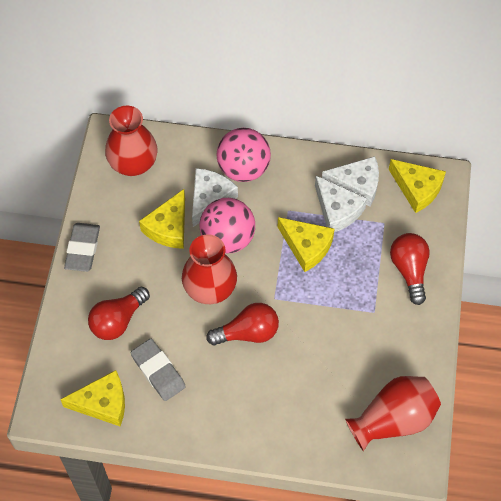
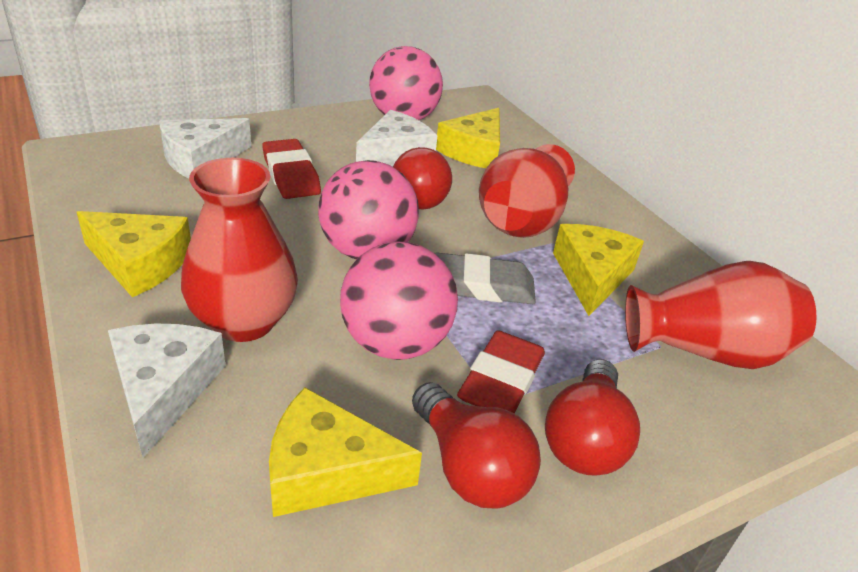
grey eraser: [64,223,100,272] [131,339,186,401] = 2 -> [435,252,536,304] = 1
pink ball: [200,198,255,253] [217,128,271,182] = 2 -> [318,160,419,260] [340,241,458,360] [369,46,443,120] = 3
red eraser: none = 0 -> [262,139,321,199] [457,330,545,413] = 2

